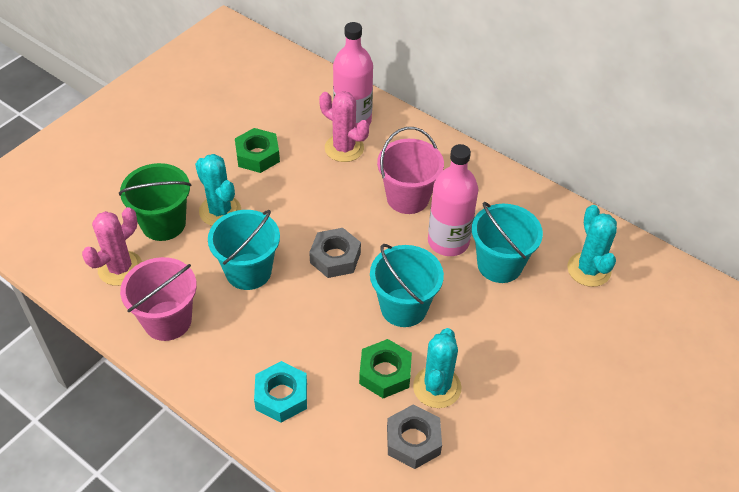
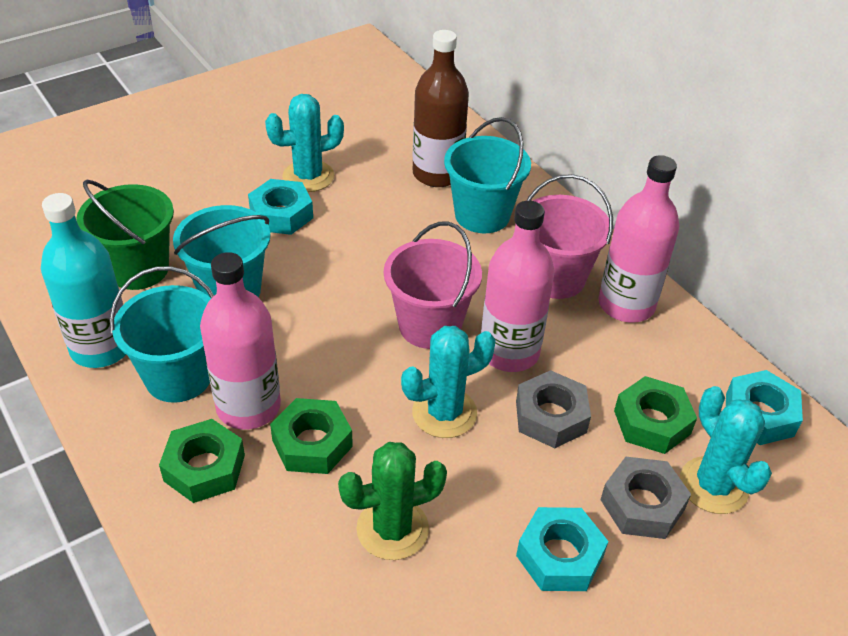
brown bottle: none = 0 -> [413,30,469,187] = 1
green cactus: none = 0 -> [338,442,447,560] = 1
green nut: [235,128,280,173] [359,339,412,399] = 2 -> [159,419,245,503] [270,398,353,474] [614,376,697,454] = 3
pink bottle: [333,22,373,128] [428,144,478,256] = 2 -> [200,252,281,430] [481,200,555,372] [598,155,679,323] = 3
pink cactus: [82,207,142,286] [319,91,369,162] = 2 -> none = 0
turquoise bottle: none = 0 -> [41,193,126,368] = 1
turquoise nut: [254,361,307,423] = 1 -> [248,179,313,235] [516,507,608,591] [726,370,803,445] = 3

